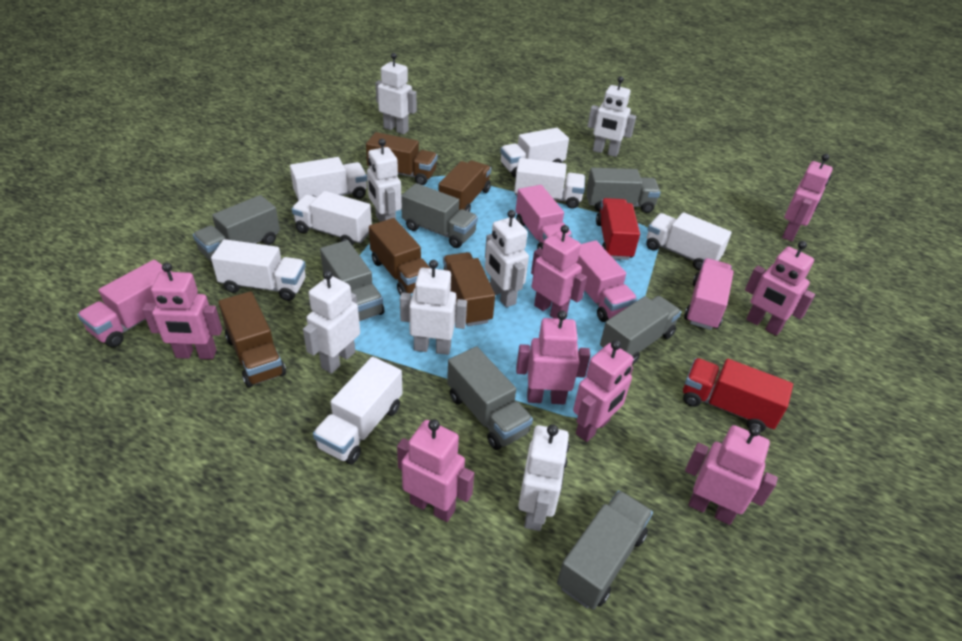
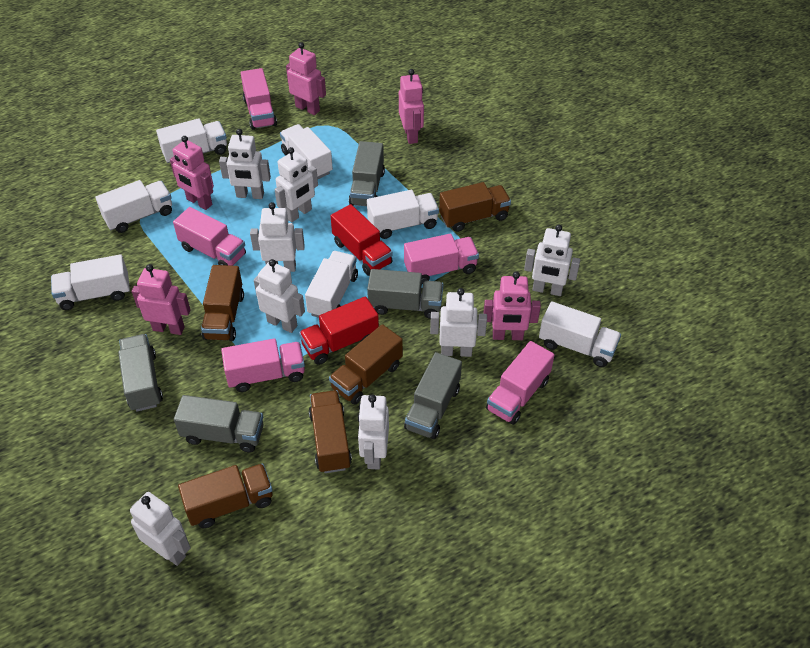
grey truck: [193,195,280,261] [320,240,384,321] [401,183,478,248] [447,346,533,450] [557,490,653,610] [586,168,661,213] [600,296,681,365] = 7 -> [118,334,163,412] [174,395,264,452] [349,141,385,206] [367,269,443,319] [404,352,462,439] = 5
pink robot: [142,263,222,359] [397,419,474,522] [516,310,590,404] [531,225,587,319] [573,340,634,442] [685,425,778,525] [745,241,815,336] [782,154,833,242] = 8 -> [132,264,191,335] [170,136,214,210] [286,42,326,115] [399,69,424,144] [483,271,541,340] = 5
pink truck: [77,260,172,347] [516,185,573,249] [576,240,637,322] [684,258,734,330] = 4 -> [173,207,246,266] [221,338,305,392] [241,68,277,130] [404,234,479,284] [486,341,554,425] = 5
white robot: [303,270,360,374] [367,139,402,221] [376,53,417,134] [400,260,467,355] [485,210,529,307] [518,424,569,531] [588,76,636,157] = 7 -> [130,492,191,566] [219,129,271,199] [250,202,305,272] [254,259,305,333] [275,147,318,222] [358,394,389,470] [430,288,487,357] [524,224,580,296] = 8

